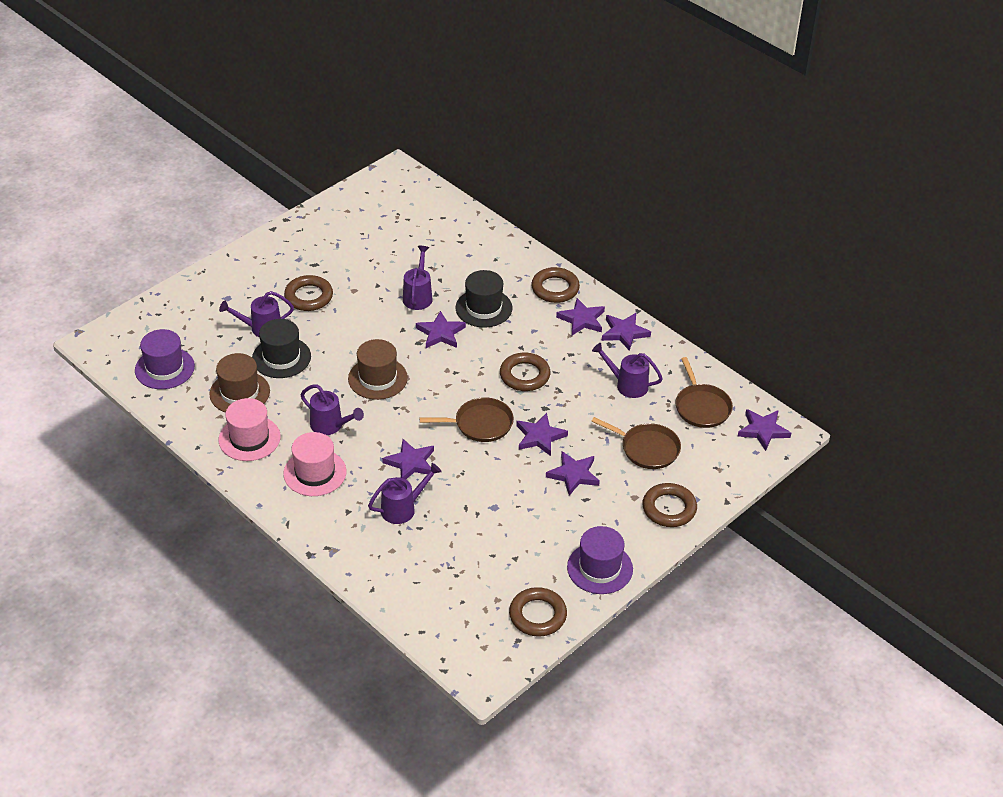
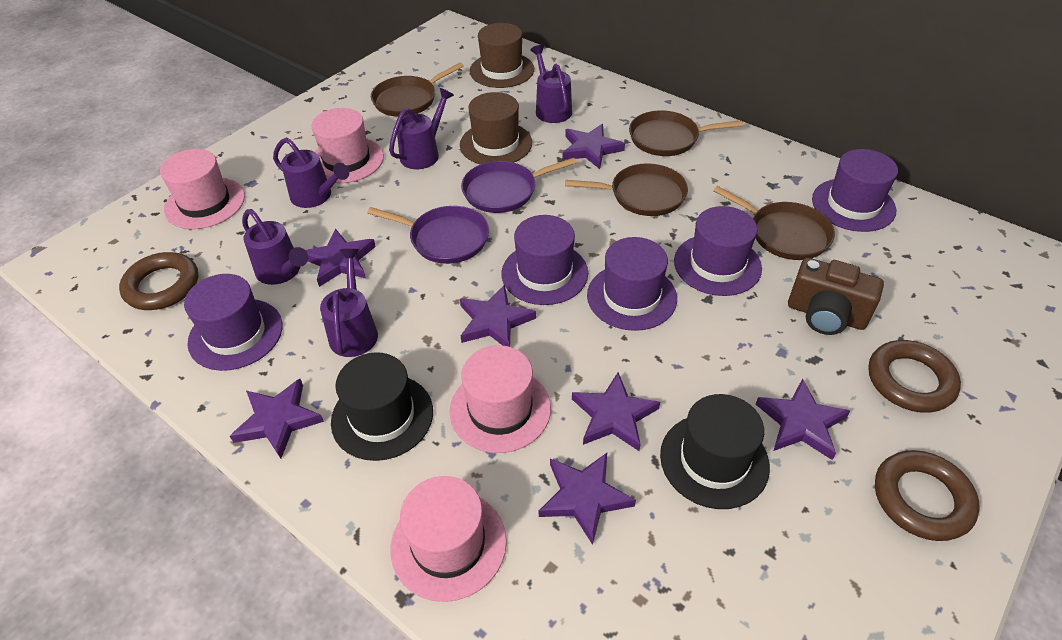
brown camera: none = 0 -> [788,258,884,335] = 1
brown pan: [420,397,514,442] [591,417,681,469] [675,357,733,428] = 3 -> [371,63,464,117] [565,163,688,216] [629,110,743,156] [713,186,835,260] = 4
brown ring: [284,275,333,311] [500,352,550,391] [509,587,567,637] [531,267,580,303] [642,483,697,527] = 5 -> [119,252,198,310] [868,340,961,413] [875,450,980,541] = 3
pink hat: [219,398,281,461] [283,432,346,496] = 2 -> [160,149,245,229] [312,108,384,183] [391,476,507,602] [450,345,551,453] = 4
purple hat: [135,329,195,389] [567,526,633,594] = 2 -> [184,274,283,371] [501,215,588,305] [587,237,677,331] [674,206,762,296] [812,149,898,232] = 5
purple pan: none = 0 -> [367,206,489,264] [461,158,577,213] = 2

